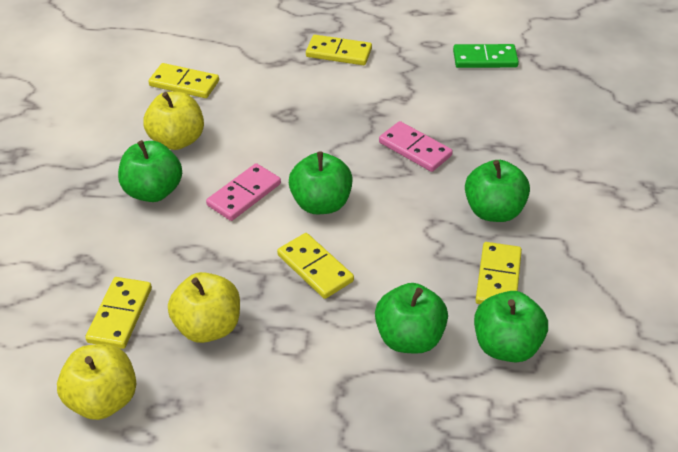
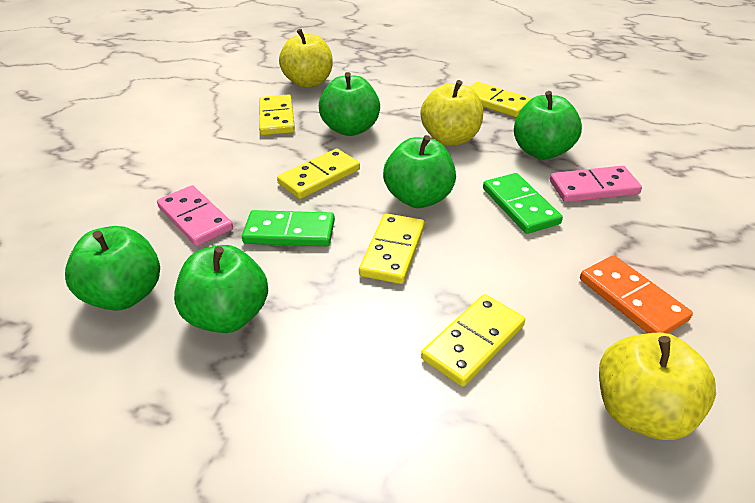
green domino: [453,44,519,68] = 1 -> [242,210,335,246] [483,173,563,234] = 2
orange domino: none = 0 -> [580,255,693,334] = 1

